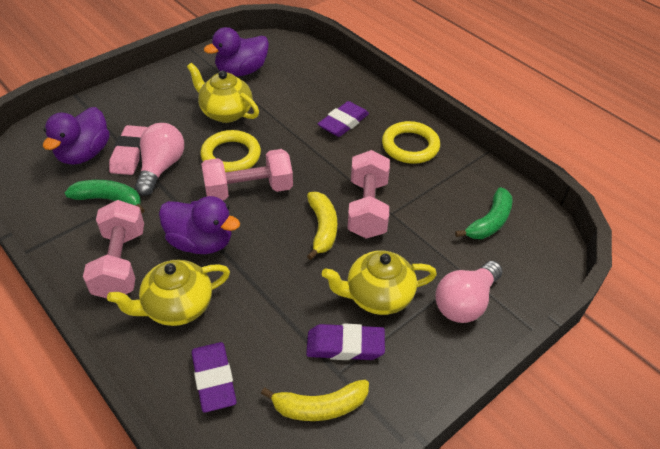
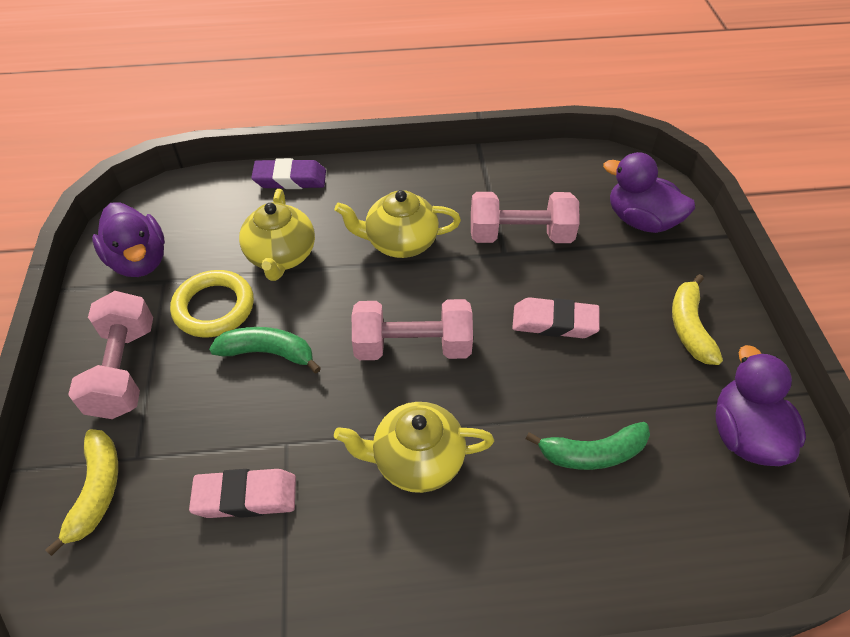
pink eraser: [109,125,148,175] = 1 -> [189,469,296,518] [512,297,600,338] = 2
pink light bulb: [135,123,184,196] [436,261,503,323] = 2 -> none = 0
purple eraser: [192,342,237,413] [306,324,385,360] [318,101,369,137] = 3 -> [251,158,326,189] = 1
yellow ring: [201,130,261,172] [382,121,440,164] = 2 -> [170,270,254,337] = 1

